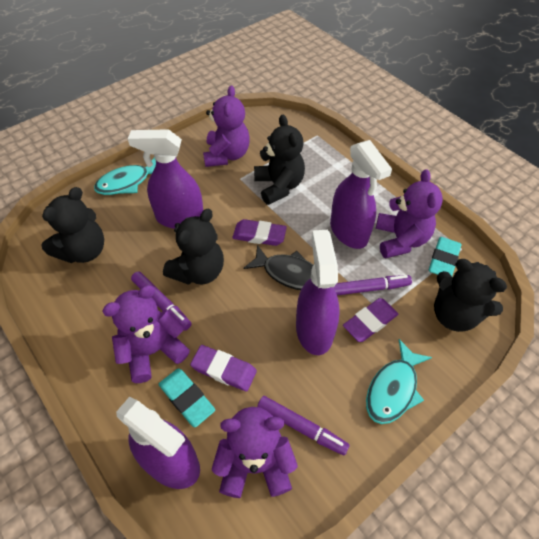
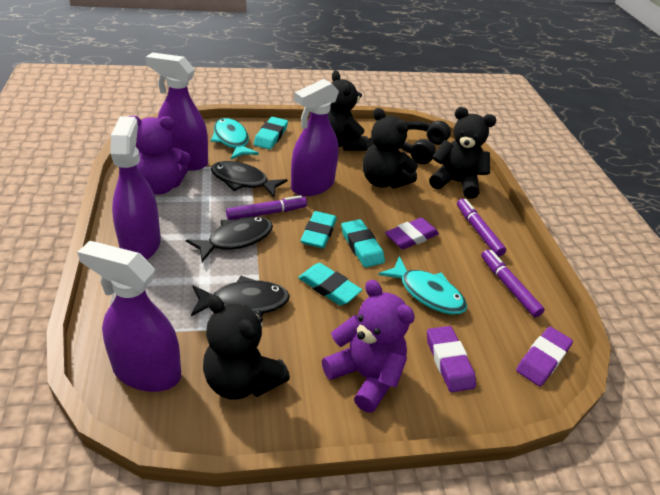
black fish: [243,245,313,290] = 1 -> [186,217,273,262] [191,276,290,316] [211,161,287,197] = 3
black headphones: none = 0 -> [401,121,451,164] = 1
purple teddy bear: [102,285,190,383] [203,85,250,167] [212,407,298,498] [376,169,443,258] = 4 -> [128,116,191,195] [322,280,415,413] = 2
turquoise eraser: [159,368,215,427] [429,237,461,276] = 2 -> [254,117,288,150] [298,263,362,305] [300,211,337,249] [341,219,385,268] = 4

